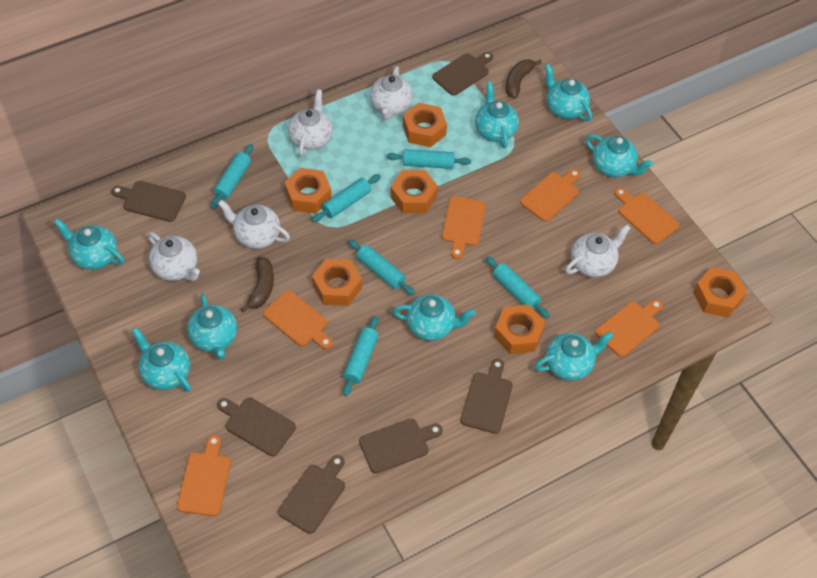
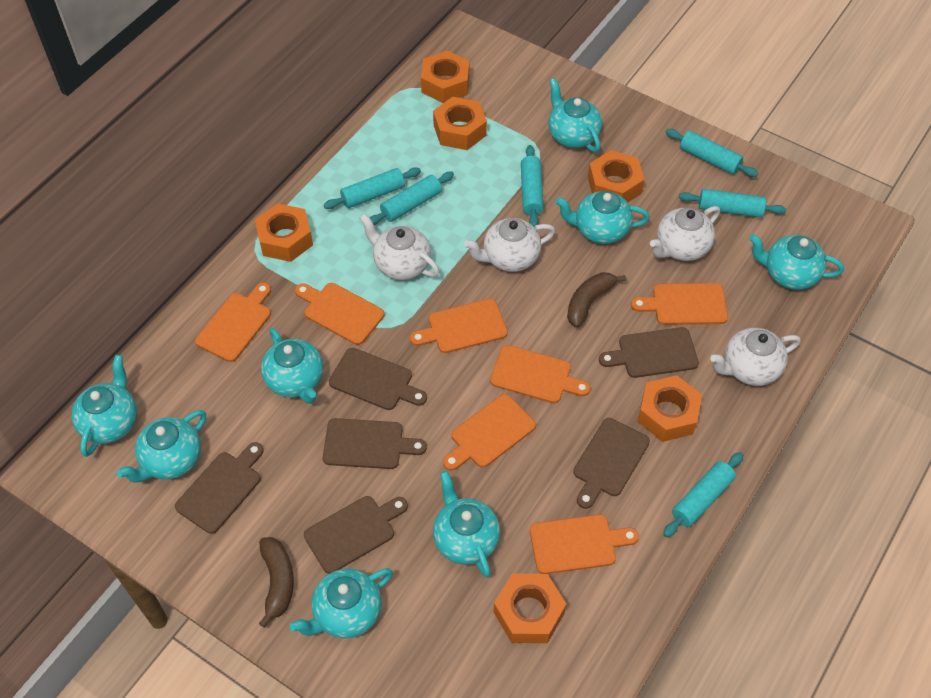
orange cutting board: [177,435,231,516] [263,290,333,349] [442,196,486,259] [520,169,581,222] [595,299,663,357] [614,187,680,244] = 6 -> [195,283,271,362] [295,283,385,345] [410,299,508,353] [443,394,536,471] [490,345,590,403] [530,514,639,574] [631,283,728,325] = 7
white teapot: [148,232,200,281] [218,200,290,249] [288,89,332,157] [370,66,413,120] [565,225,631,277] = 5 -> [359,213,439,280] [464,218,555,272] [650,206,720,261] [710,328,801,386] = 4

